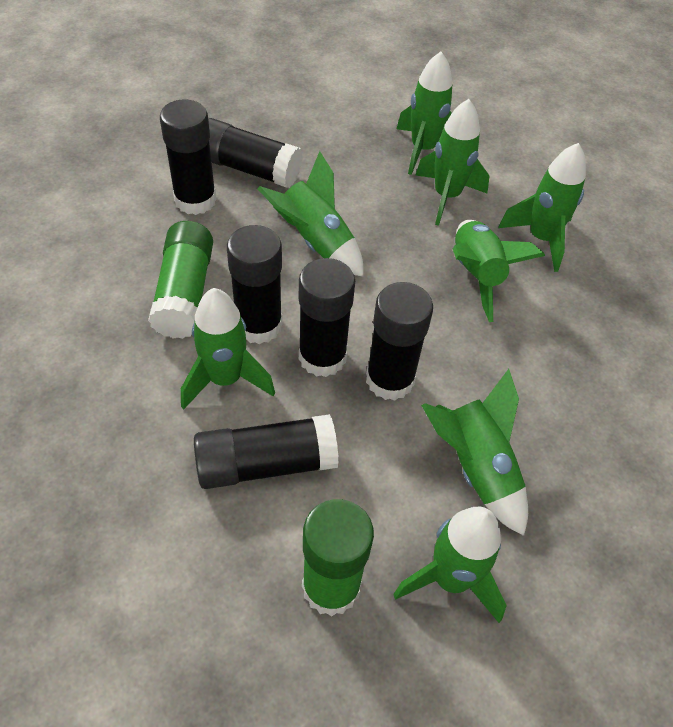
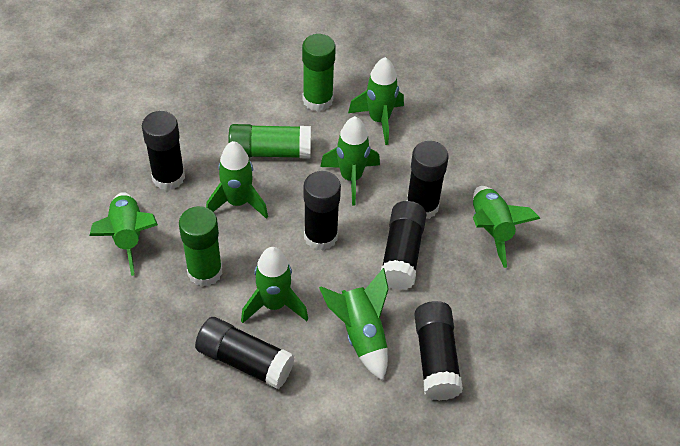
green glue stick: [148,221,213,339] [302,499,374,616] = 2 -> [179,206,222,287] [228,124,311,159] [302,34,336,112] = 3
green rocket: [181,288,275,409] [258,151,364,277] [393,507,507,623] [397,52,453,175] [415,99,489,226] [421,369,528,536] [453,220,545,322] [498,143,586,272] = 8 -> [89,192,158,276] [206,141,268,219] [241,247,308,323] [319,268,389,381] [320,116,380,205] [348,57,404,145] [473,186,540,268] = 7

